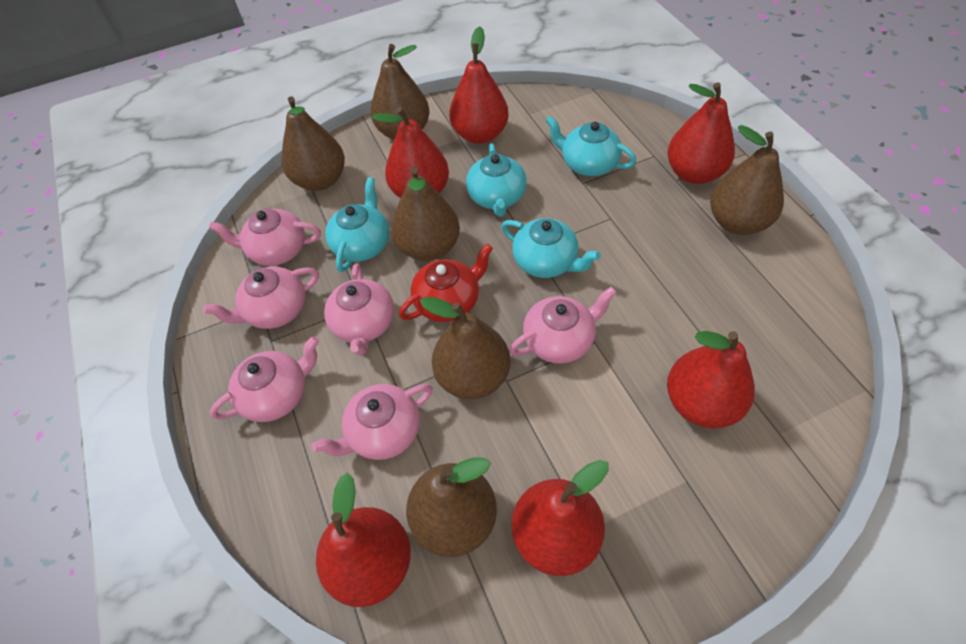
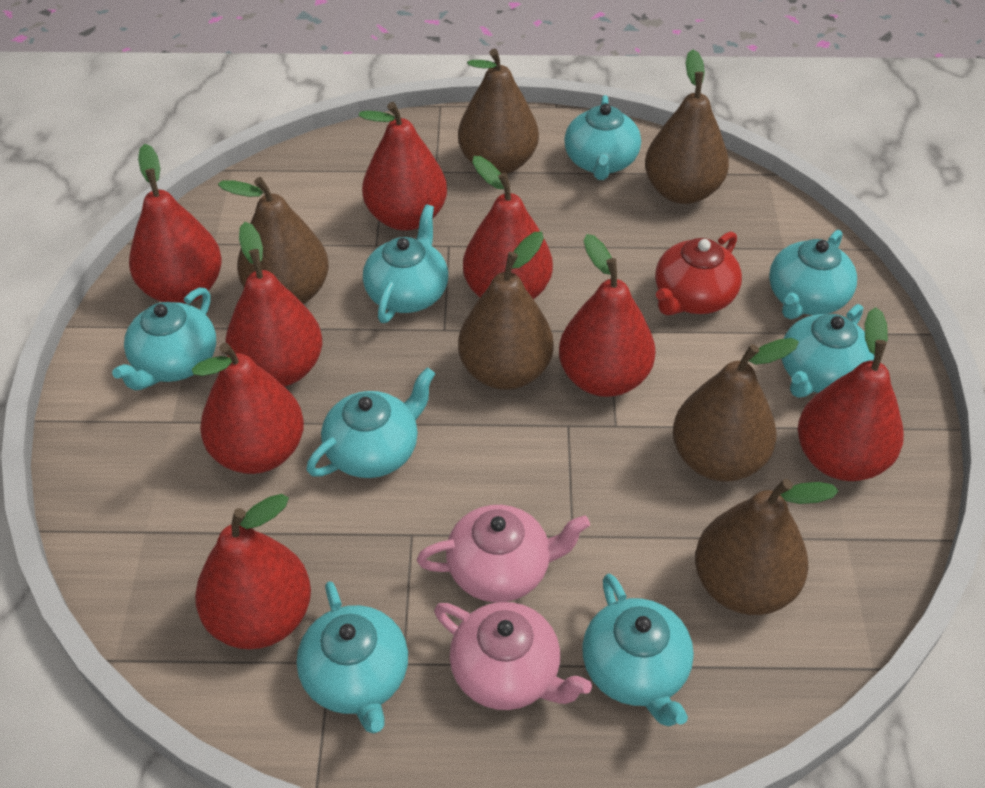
pink teapot: [203,267,319,329] [209,209,321,266] [210,336,319,422] [311,384,433,460] [324,263,394,355] [509,286,617,364] = 6 -> [417,505,590,602] [434,602,592,710] = 2
red pear: [316,473,411,607] [372,107,449,198] [449,26,509,144] [512,460,609,576] [667,82,735,184] [667,331,755,428] = 6 -> [129,144,222,304] [192,343,304,474] [195,494,311,649] [225,222,322,387] [359,102,447,231] [463,156,553,299] [559,234,655,397] [798,307,904,481] = 8
turquoise teapot: [325,177,389,272] [466,143,527,217] [501,218,601,278] [545,116,636,176] = 4 -> [112,288,216,390] [297,581,408,733] [307,368,435,478] [363,204,448,323] [564,95,641,180] [582,574,694,726] [769,230,857,319] [781,304,874,398] = 8

